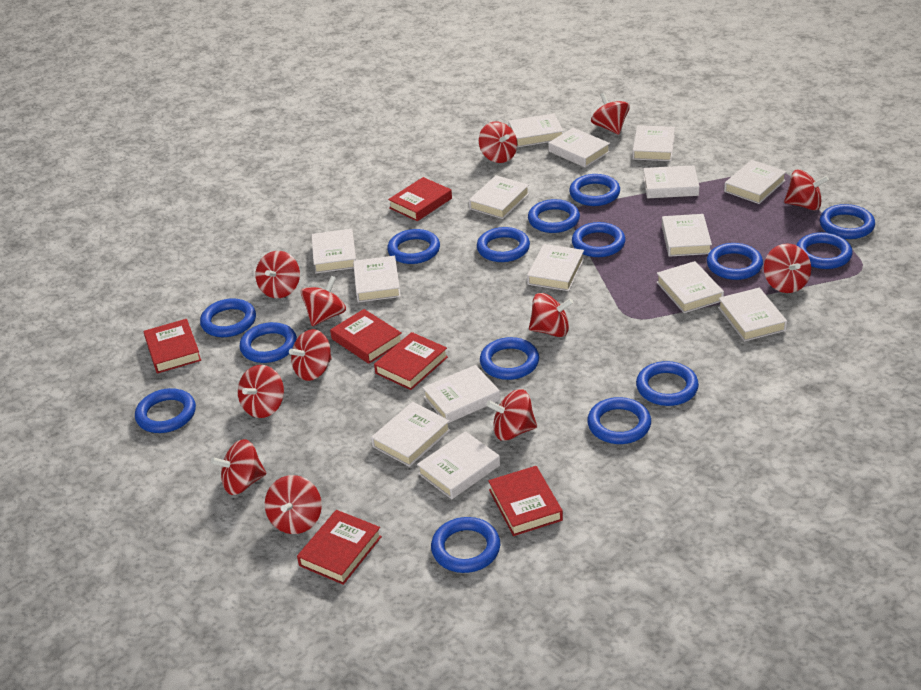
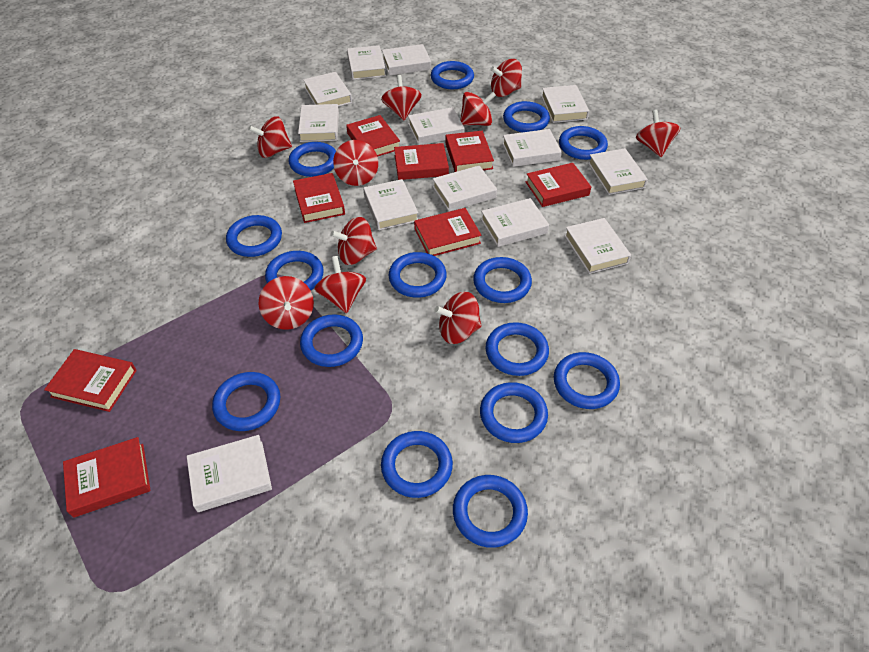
red book: [144,319,201,374] [297,510,382,585] [330,309,402,364] [374,332,448,390] [388,177,452,221] [488,466,563,536] = 6 -> [44,349,137,412] [63,437,151,518] [293,173,345,223] [346,115,400,157] [394,143,449,180] [414,208,482,256] [445,131,494,172] [526,163,591,207] = 8
red spinning top: [211,439,266,495] [238,365,284,418] [256,251,300,298] [265,475,322,534] [289,329,332,381] [301,276,346,326] [479,122,517,163] [486,389,537,441] [529,293,573,337] [591,93,630,135] [764,244,811,293] [784,169,829,210] = 12 -> [248,116,292,158] [259,276,314,330] [314,256,366,313] [330,217,377,265] [333,140,378,186] [381,75,422,120] [435,292,482,344] [460,92,496,126] [491,59,522,97] [636,109,680,157] = 10
white book: [311,229,356,273] [353,256,401,302] [371,402,450,467] [417,431,500,499] [423,365,500,423] [469,175,529,219] [508,113,563,147] [527,244,584,291] [548,128,610,168] [632,125,675,161] [643,165,700,198] [656,261,724,313] [662,214,712,257] [718,288,787,342] [724,160,786,204] = 15 -> [187,435,272,512] [298,104,339,142] [303,72,352,106] [347,45,386,80] [363,179,418,230] [382,44,431,75] [408,107,465,145] [433,165,497,212] [481,198,549,247] [502,129,562,167] [541,85,589,123] [564,218,631,274] [588,148,648,195] = 13

